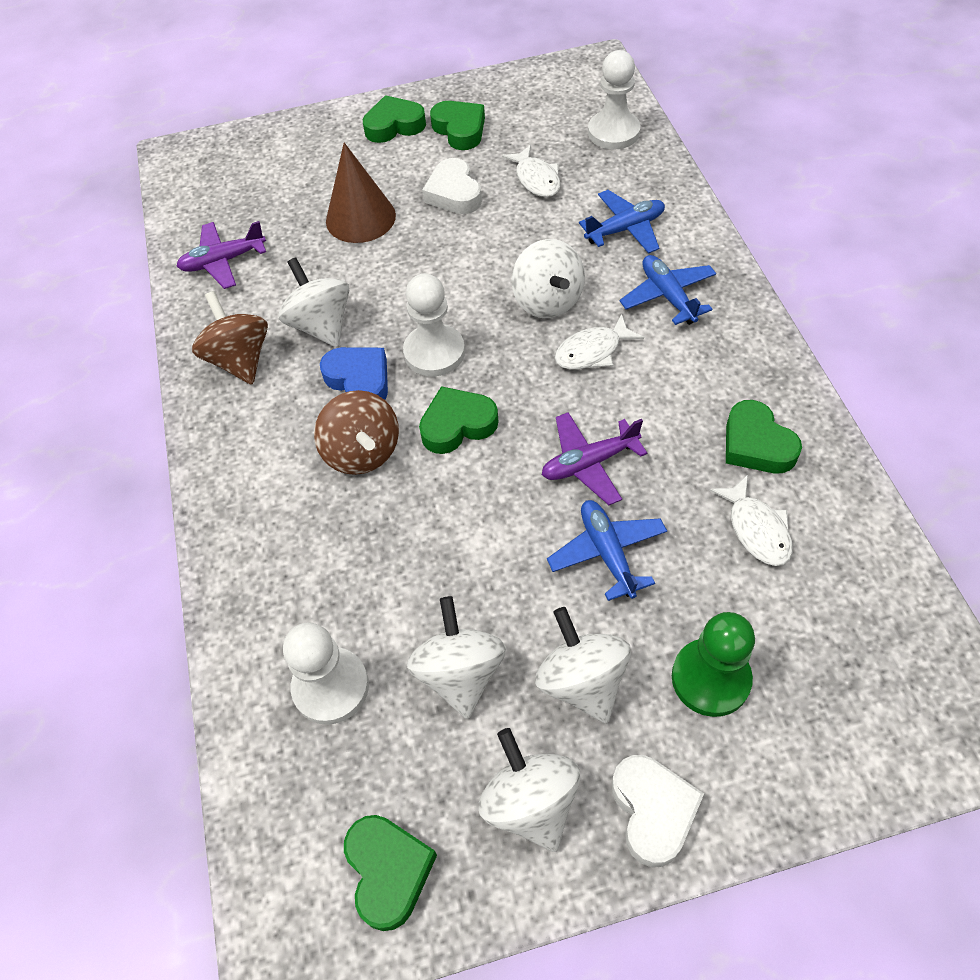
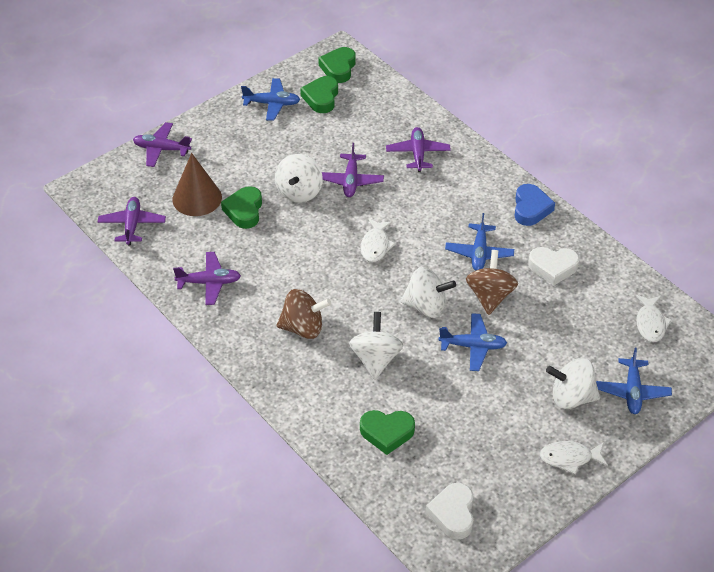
blue plane: [547,500,667,601] [579,190,665,253] [620,255,716,325] = 3 -> [241,78,300,121] [439,313,507,371] [445,213,514,271] [596,348,672,414] = 4
green heart: [344,815,437,931] [363,95,426,143] [419,386,498,454] [430,101,485,150] [726,400,802,473] = 5 -> [221,186,262,229] [300,76,338,113] [318,47,356,83] [360,410,415,455] = 4
green pawn: [672,612,755,717] = 1 -> none = 0
purple plane: [176,221,266,289] [542,412,647,505] = 2 -> [98,197,166,245] [133,122,192,167] [173,252,241,305] [322,143,384,197] [386,127,451,172] = 5
white pawn: [283,622,369,725] [403,274,465,376] [588,50,640,149] = 3 -> none = 0
white spinning top: [278,258,349,347] [407,596,506,719] [478,728,580,852] [511,239,585,318] [535,607,631,723] = 5 -> [275,154,323,203] [349,312,404,380] [400,267,456,318] [546,358,600,409] = 4

